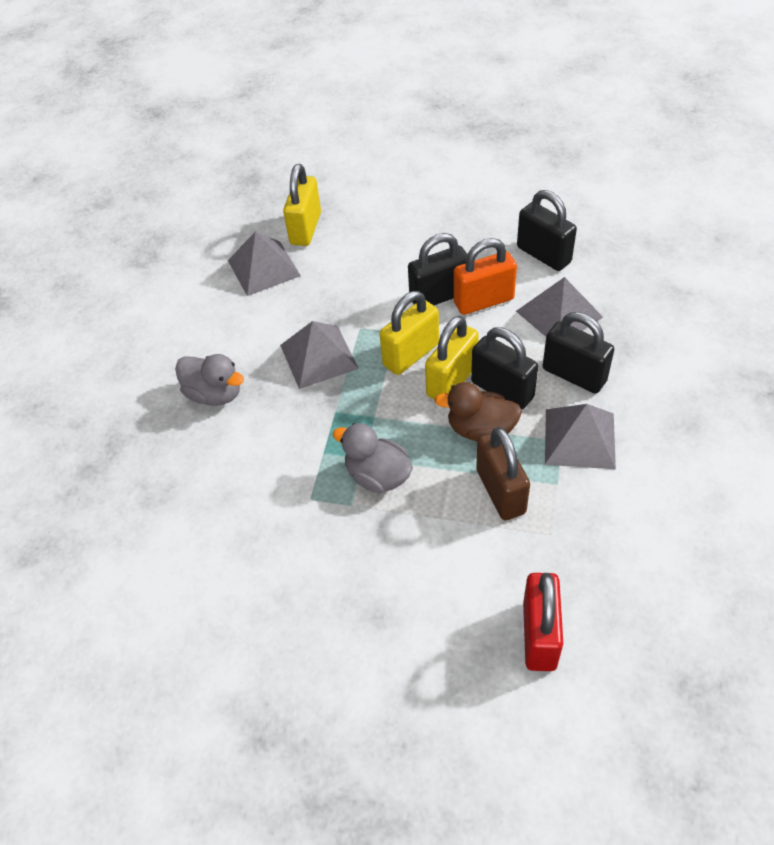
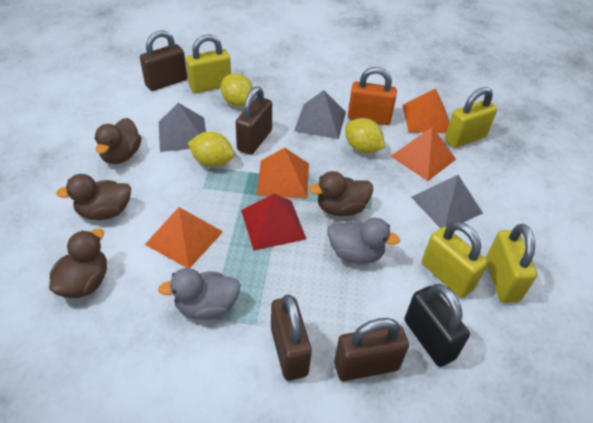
black padlock: [408,233,467,305] [471,327,538,410] [517,190,577,271] [543,312,614,394] = 4 -> [405,284,470,367] = 1
brown duck: [434,382,522,441] = 1 -> [49,229,107,298] [56,174,131,220] [95,118,141,164] [309,171,373,216] = 4
brown padlock: [476,427,530,520] = 1 -> [140,30,187,91] [235,86,272,155] [271,294,312,381] [334,318,409,381] = 4
grey pyramid: [228,231,301,296] [280,321,359,389] [516,277,603,337] [545,404,616,469] = 4 -> [159,103,206,152] [294,90,346,139] [411,175,483,228] = 3
orange pyramid: none = 0 -> [145,207,223,268] [257,148,309,198] [391,127,456,181] [402,88,449,133] = 4
red padlock: [523,573,563,671] = 1 -> none = 0
red pyramid: none = 0 -> [241,194,306,250] = 1
yellow lemon: none = 0 -> [188,132,235,167] [221,73,253,107] [345,118,385,153] = 3
yellow padlock: [283,164,321,246] [379,291,439,375] [425,316,479,399] = 3 -> [186,35,231,93] [422,221,488,298] [445,87,498,148] [486,224,537,303] = 4

